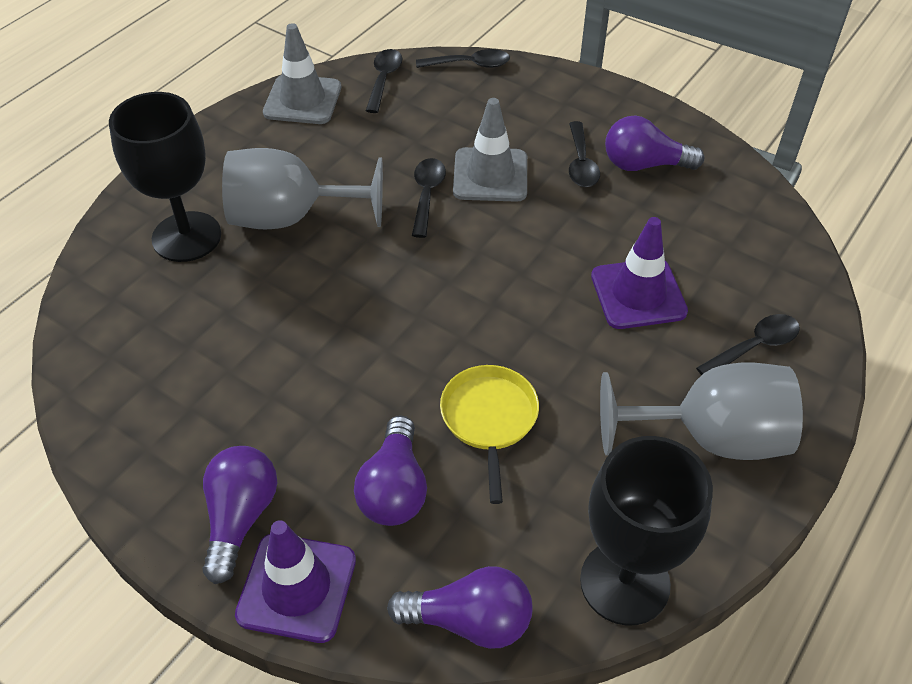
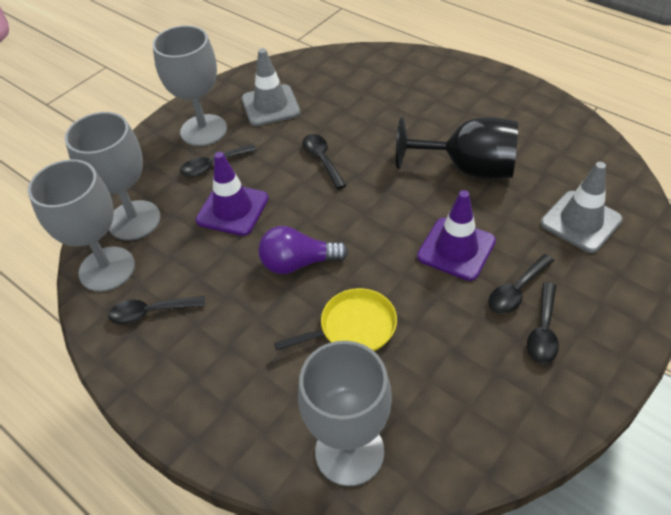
black goblet: [109,92,221,262] [580,436,713,626] = 2 -> [396,117,518,179] = 1
grey goblet: [222,148,383,229] [600,362,803,460] = 2 -> [28,159,135,292] [65,112,161,240] [152,25,227,146] [298,341,392,486] = 4
purple light bulb: [202,446,277,584] [354,415,427,526] [387,566,532,649] [605,115,704,171] = 4 -> [258,226,348,274] = 1

